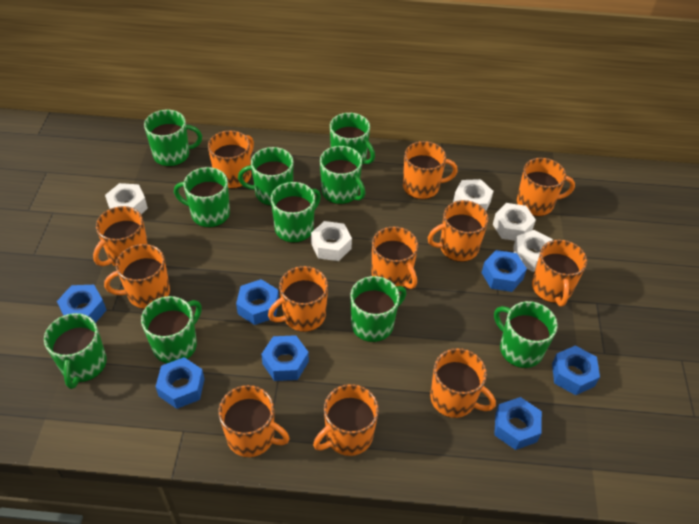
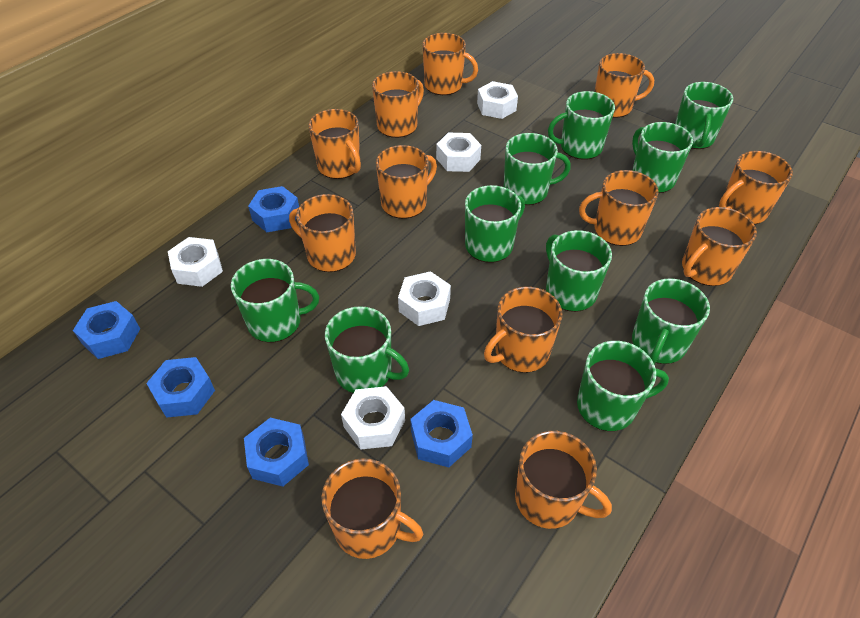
blue nut: [57,285,106,323] [155,357,204,409] [236,279,279,325] [261,335,309,381] [482,250,527,292] [494,397,542,450] [552,346,600,395] = 7 -> [73,301,140,359] [146,357,215,418] [244,418,309,487] [248,186,299,232] [411,400,473,467] = 5

